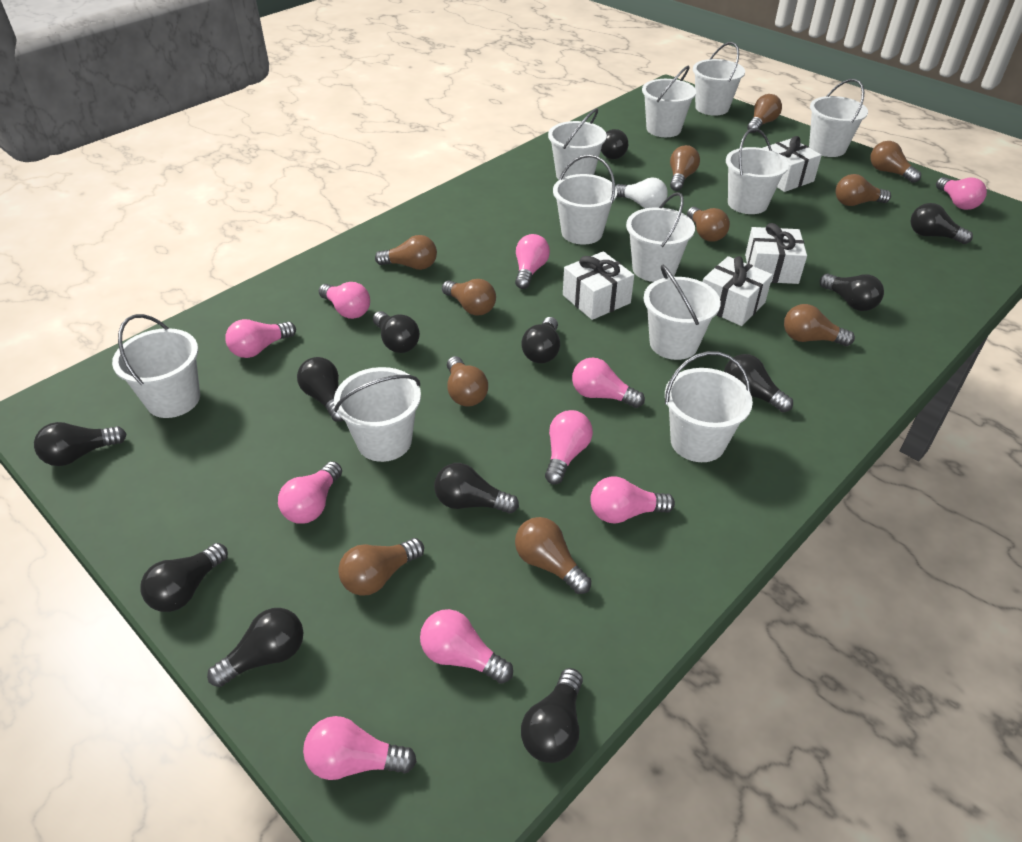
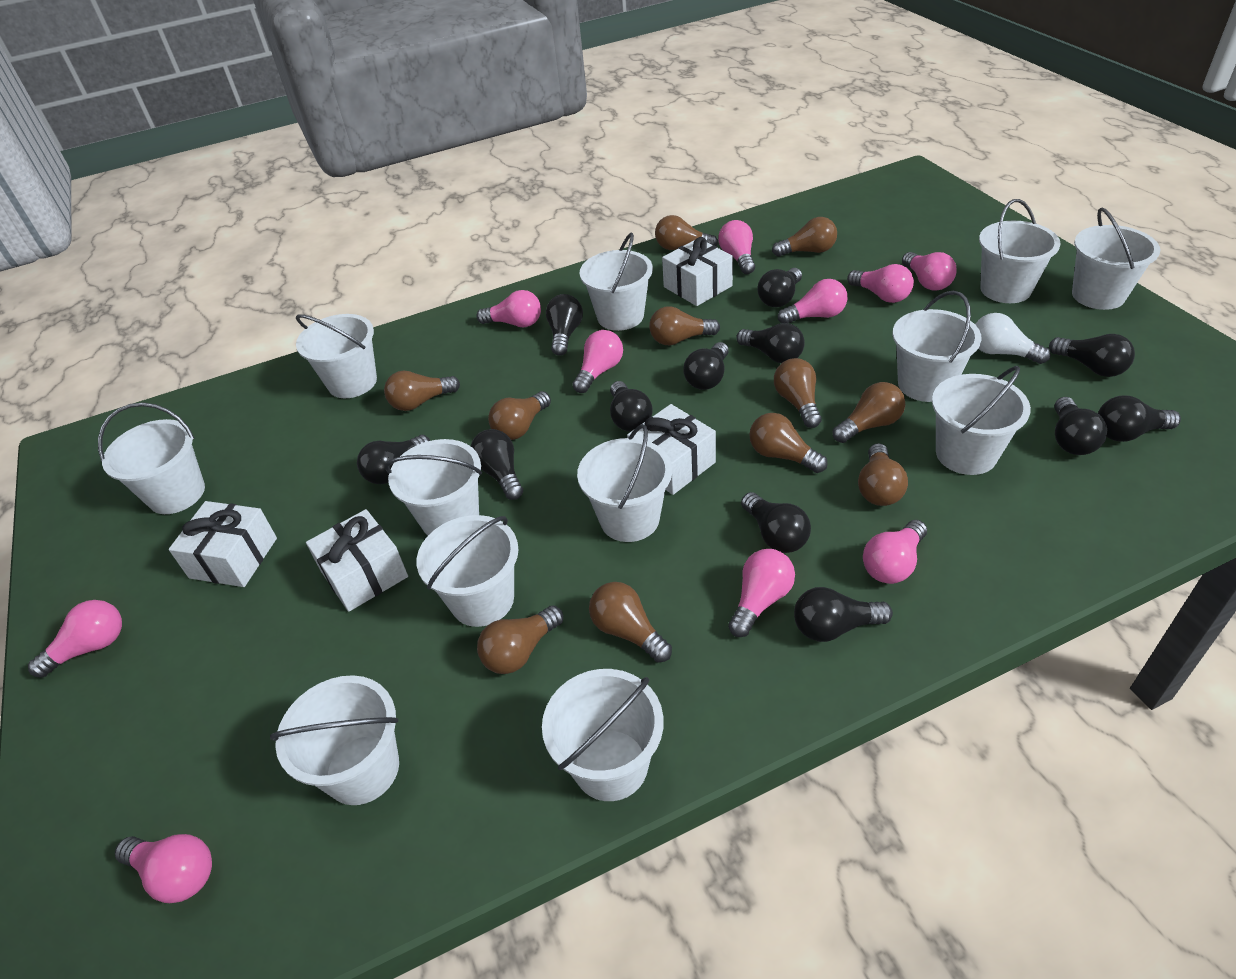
white bucket: [112,314,200,418] [334,367,421,462] [548,108,607,180] [553,154,617,245] [626,192,695,282] [642,66,696,137] [644,265,721,360] [665,351,753,462] [693,42,745,115] [726,128,789,214] [809,79,868,157] = 11 -> [98,402,205,514] [270,675,399,805] [296,314,377,398] [385,439,482,535] [417,515,518,627] [542,669,664,801] [577,424,672,542] [580,232,653,331] [892,291,982,402] [932,366,1031,475] [979,199,1061,303] [1072,207,1160,310] = 12

